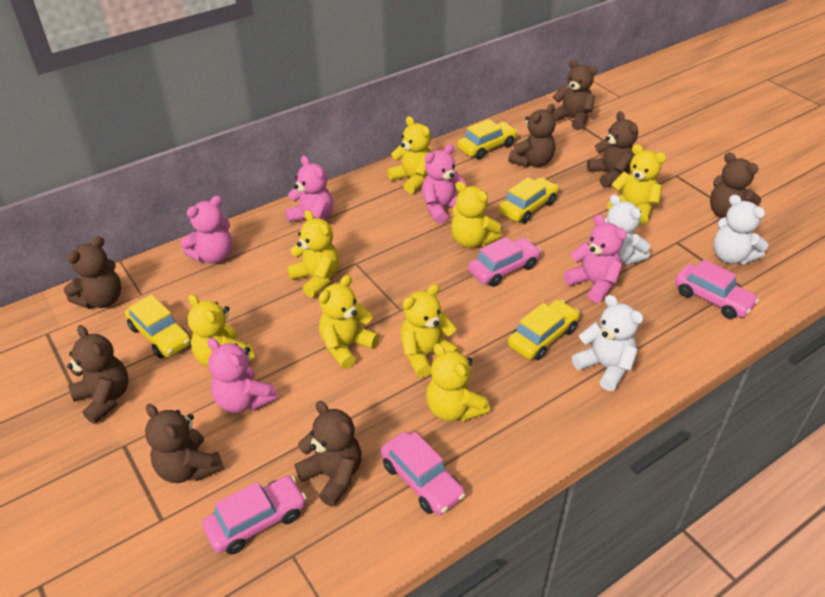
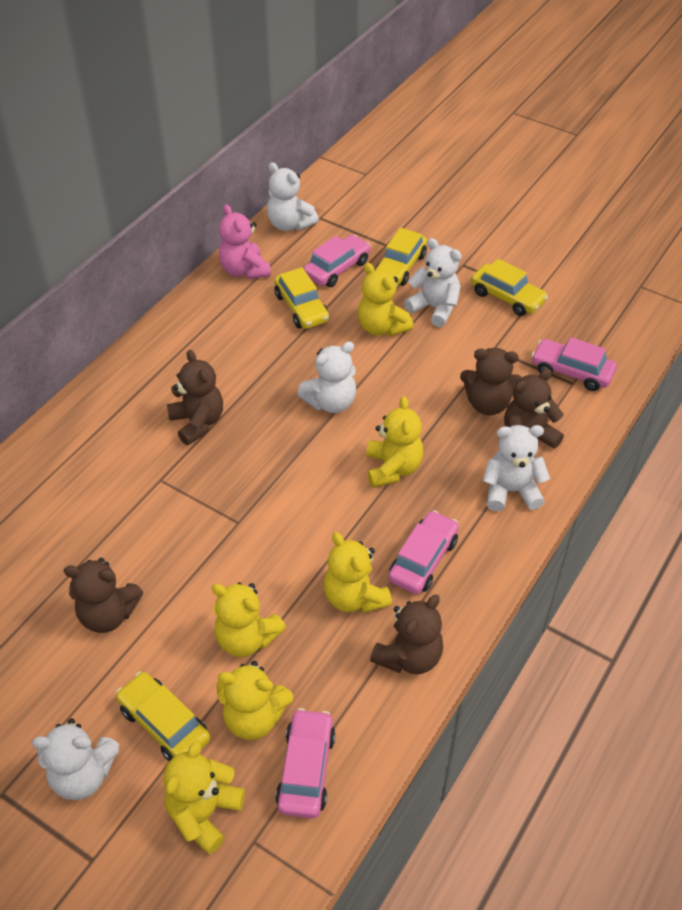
brown teddy bear: [64,236,121,309] [67,325,128,424] [145,404,224,483] [295,401,361,507] [508,104,556,167] [552,59,597,130] [587,111,638,188] [710,152,761,218] = 8 -> [64,558,143,633] [167,350,223,445] [370,595,443,674] [460,348,522,415] [504,369,564,456] = 5
pink teddy bear: [180,196,232,264] [207,338,278,413] [285,156,333,230] [422,144,468,224] [564,215,627,303] = 5 -> [219,204,271,279] = 1
white teddy bear: [572,295,643,391] [605,195,650,265] [713,194,768,264] = 3 -> [32,718,119,800] [267,162,319,231] [297,341,356,413] [404,238,462,327] [483,425,550,512] = 5
yellow teddy bear: [188,294,255,367] [287,210,339,298] [319,275,379,369] [387,116,431,194] [400,284,460,378] [426,343,490,422] [451,181,502,248] [607,144,666,224] = 8 -> [163,740,245,854] [212,582,286,657] [216,661,293,740] [324,532,392,613] [358,262,413,336] [366,396,423,488] = 6

